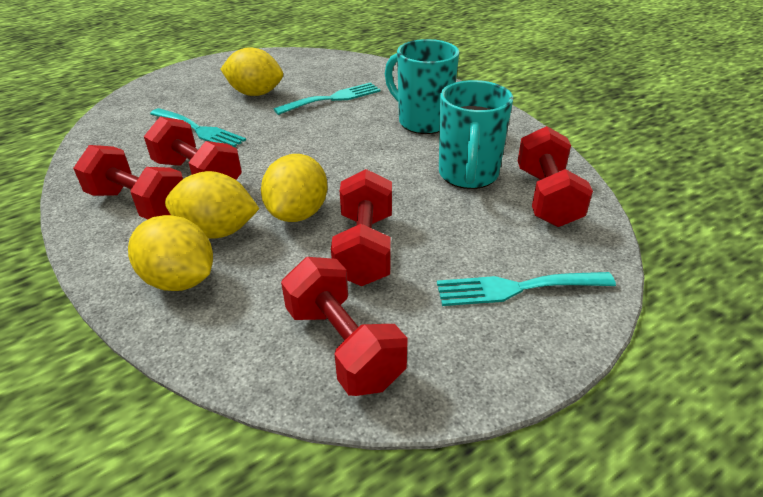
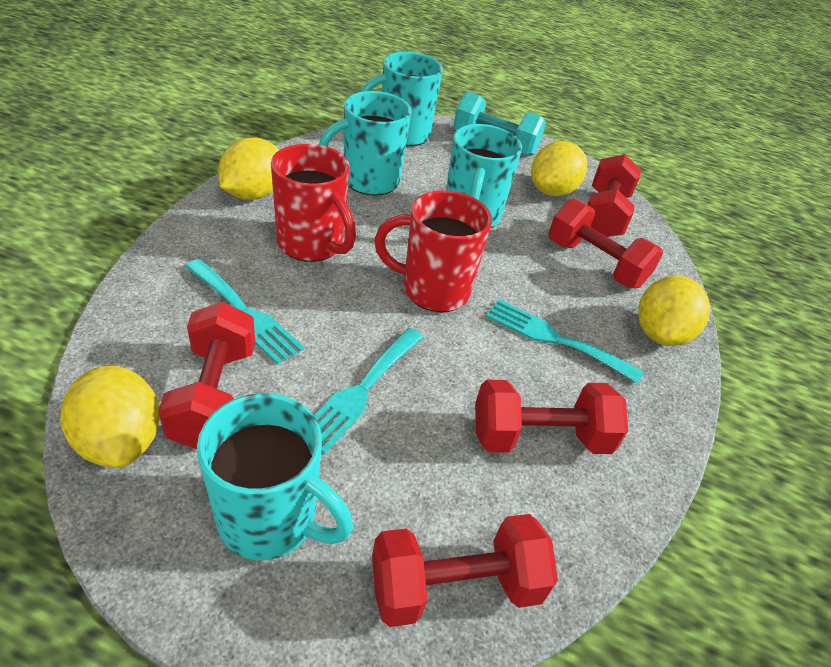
red mug: none = 0 -> [271,144,356,262] [374,190,492,312] = 2
turquoise dumbbell: none = 0 -> [454,92,546,156] = 1
turquoise mug: [385,39,459,134] [439,80,513,189] = 2 -> [197,393,353,560] [319,91,412,196] [360,52,443,146] [446,124,522,228] = 4

